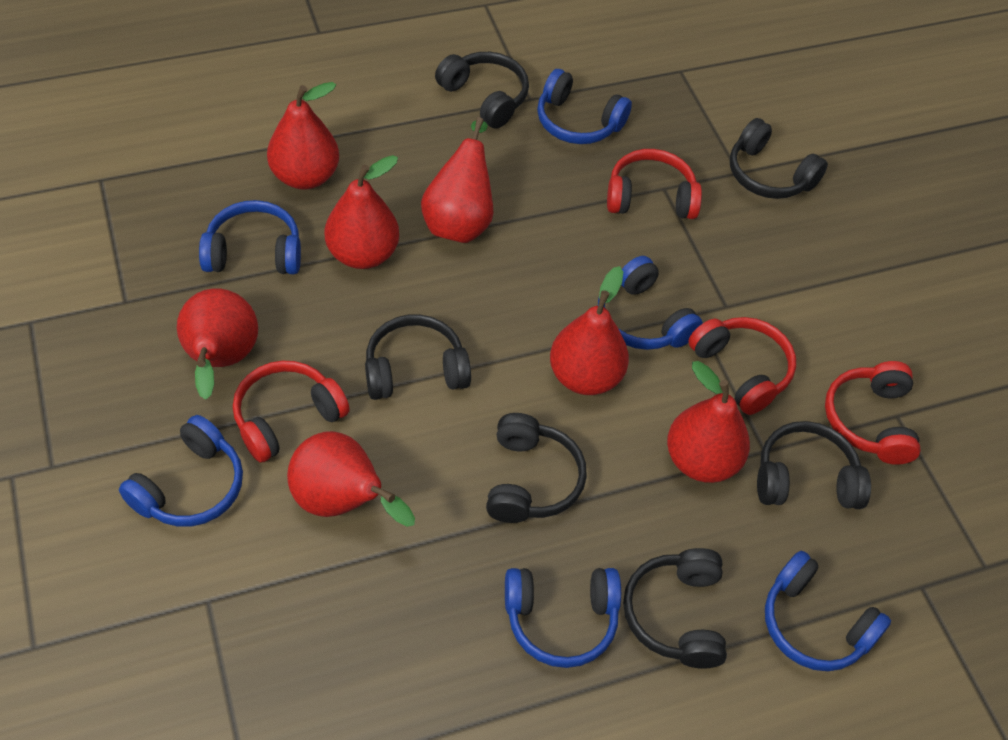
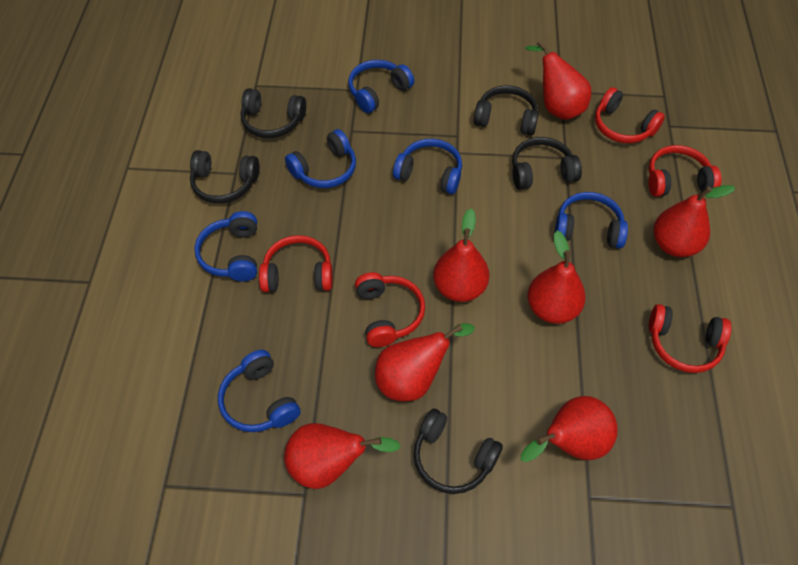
black headphones: [365,314,471,400] [435,52,529,129] [486,413,587,523] [623,548,727,669] [730,118,828,199] [757,421,871,509] = 6 -> [190,150,260,203] [241,88,306,138] [414,409,503,494] [474,85,539,135] [512,137,582,190] = 5
red headphones: [233,361,350,463] [607,149,702,219] [688,317,796,415] [825,361,921,465] = 4 -> [259,235,333,292] [355,272,425,347] [595,87,665,143] [649,145,721,197] [649,304,732,373] = 5

